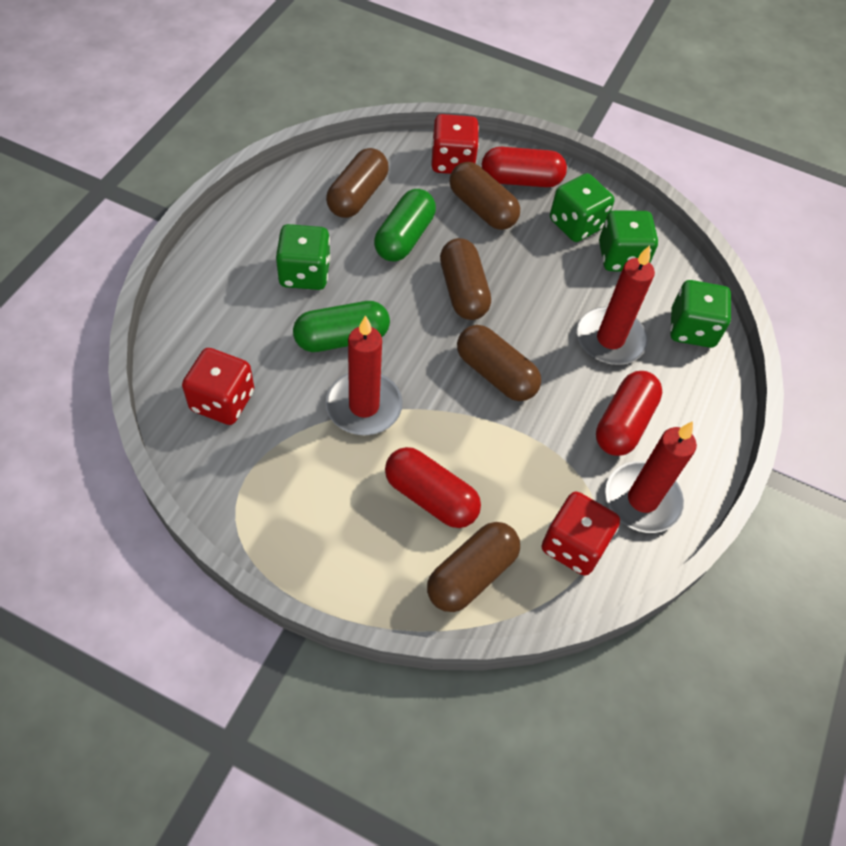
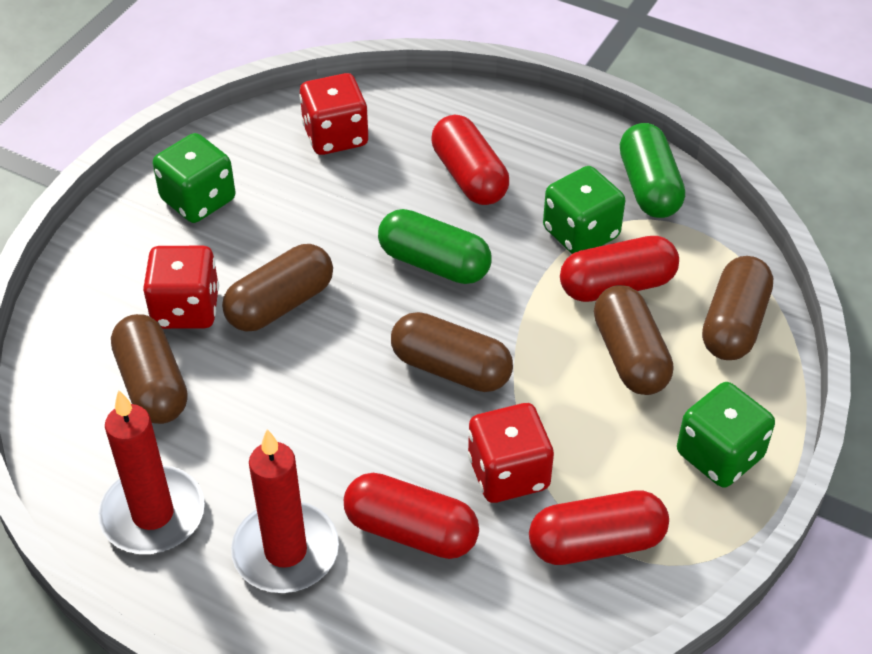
green dice: [276,224,331,290] [550,173,614,242] [599,210,658,271] [670,280,731,348] = 4 -> [153,133,235,223] [543,166,625,254] [677,382,775,488] = 3
red candle: [326,315,403,435] [577,245,655,365] [605,421,697,533] = 3 -> [98,390,205,554] [231,429,339,593] = 2
red capsule: [385,447,481,528] [482,147,567,187] [596,371,662,456] = 3 -> [344,473,479,559] [431,115,509,205] [529,490,669,565] [560,236,679,302] = 4

